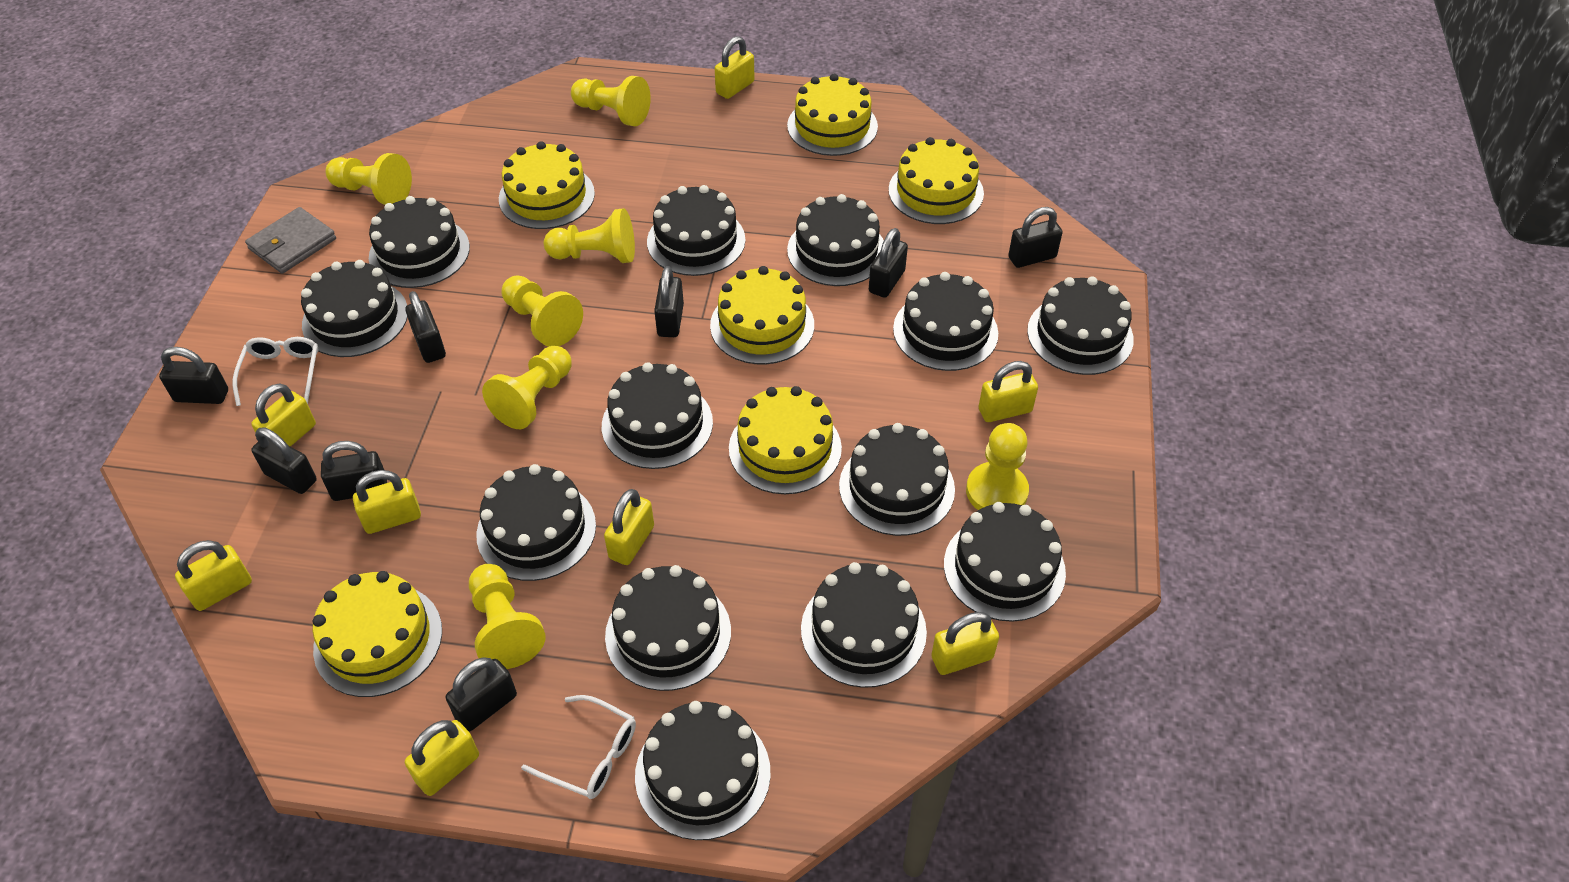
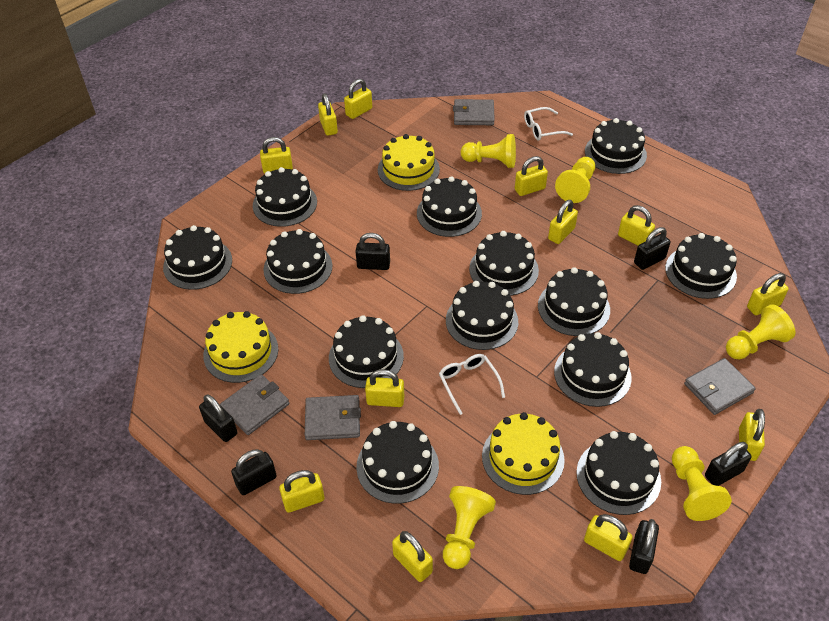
black padlock: [159,347,228,404] [251,427,317,494] [321,441,387,501] [405,291,446,363] [446,657,517,732] [654,266,684,337] [869,228,908,298] [1008,207,1063,268] = 8 -> [199,394,237,442] [231,449,277,495] [356,233,390,270] [629,519,659,574] [634,227,670,270] [705,442,752,486] = 6
grey wallet: [245,207,336,274] = 1 -> [220,374,289,435] [305,395,361,440] [453,99,495,125] [684,358,756,415] = 4
yellow cake: [313,571,442,697] [499,141,595,229] [710,266,814,364] [729,386,842,494] [787,74,878,156] [888,137,984,224] = 6 -> [203,311,278,383] [378,134,440,191] [482,412,565,495] = 3
yellow padlock: [175,540,252,611] [251,383,316,447] [353,470,421,534] [405,720,479,796] [604,489,654,565] [715,36,755,99] [931,612,999,675] [979,361,1038,422] = 8 -> [260,137,293,174] [279,470,324,513] [318,93,338,136] [344,79,372,119] [365,369,404,407] [392,531,433,582] [515,156,548,196] [548,200,578,244] [584,514,632,561] [618,205,655,245] [739,409,765,461] [747,273,789,315] = 12
yellow pawn: [325,153,412,205] [469,564,545,669] [482,346,572,429] [501,275,583,347] [544,208,635,263] [571,76,651,126] [966,423,1029,510] = 7 -> [443,486,496,569] [461,134,516,168] [555,157,595,203] [672,446,732,521] [726,304,795,359] = 5

